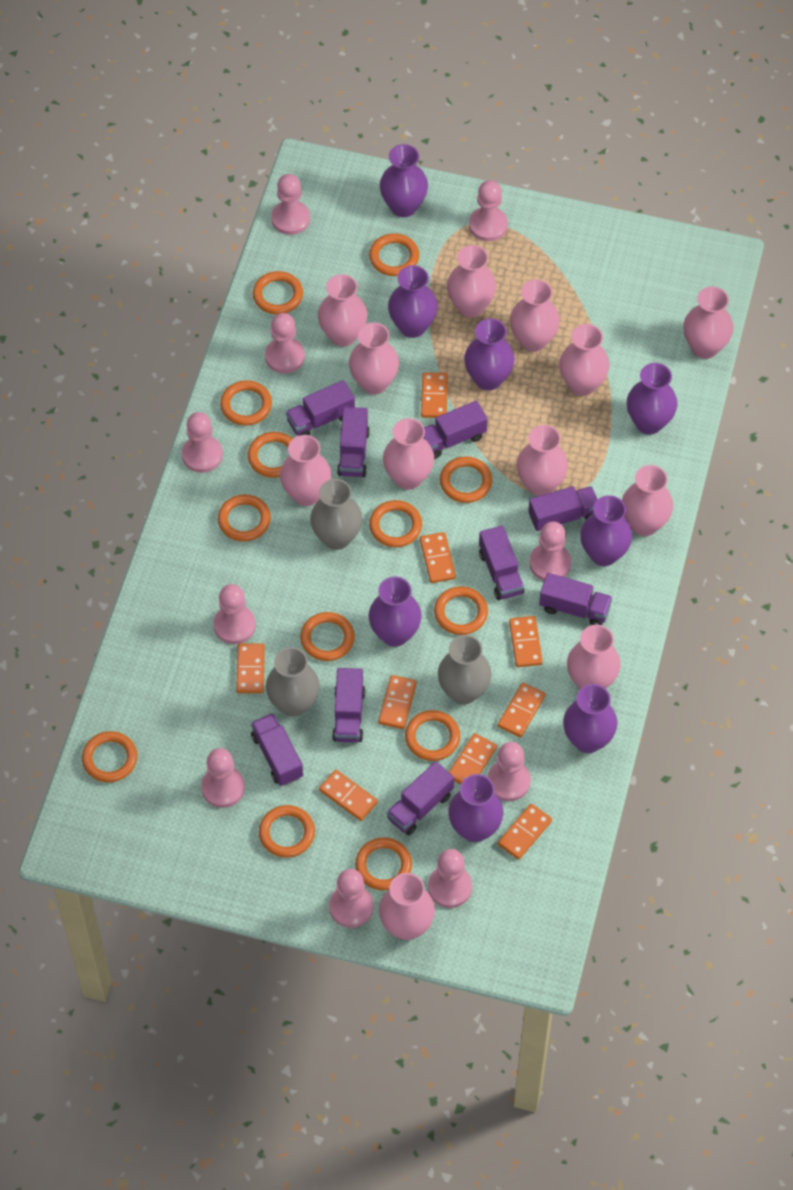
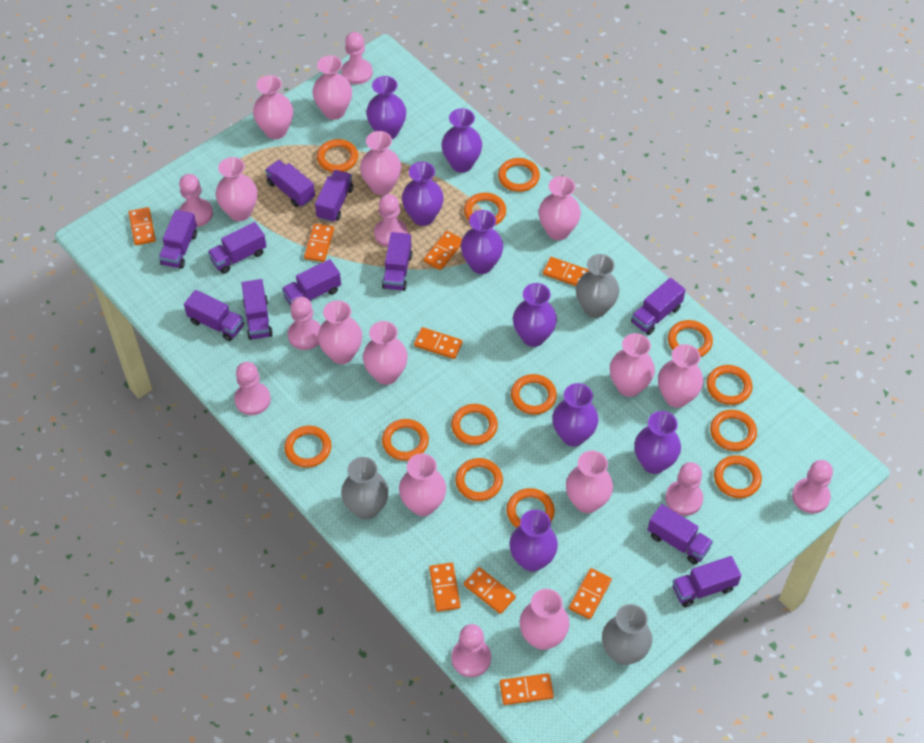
pink pawn: [182,412,223,473] [201,748,245,808] [213,584,256,644] [265,313,305,374] [271,174,310,235] [329,869,374,928] [428,849,472,908] [469,180,508,241] [488,742,531,801] [529,522,571,581] = 10 -> [179,174,213,227] [234,362,271,415] [288,297,321,350] [341,32,373,85] [374,194,408,247] [451,624,491,677] [665,462,703,516] [792,460,833,513] = 8
purple truck: [251,713,303,786] [286,380,355,436] [332,668,365,743] [337,407,370,477] [387,761,454,835] [424,401,488,459] [479,525,524,600] [528,486,598,531] [539,573,612,625] = 9 -> [159,210,197,269] [184,290,244,341] [208,222,267,274] [241,279,273,340] [265,160,315,207] [282,259,341,306] [315,170,353,222] [382,232,412,291] [631,278,686,335] [647,504,713,565] [673,556,741,607] = 11

